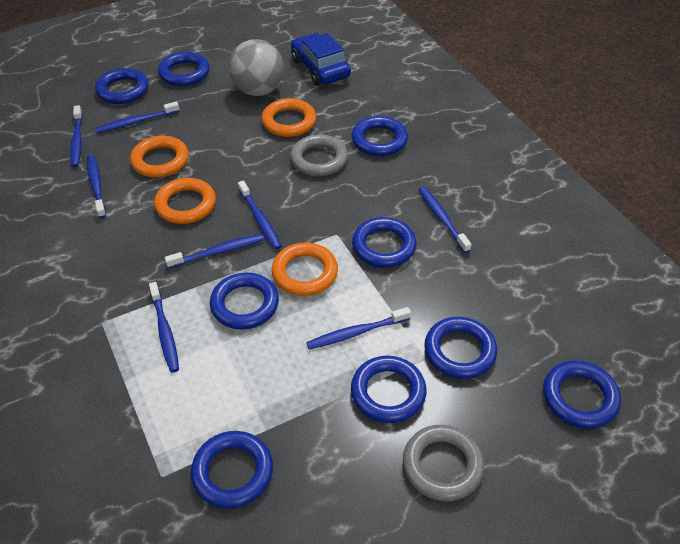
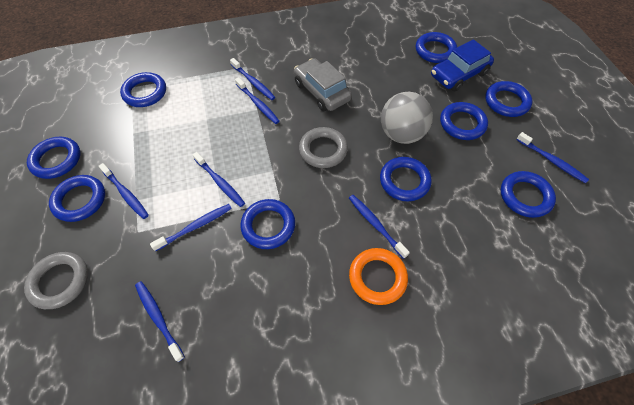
grey car: none = 0 -> [294,58,352,111] = 1
orange ring: [130,136,189,178] [154,178,216,224] [261,98,316,137] [272,243,338,296] = 4 -> [349,248,408,305] = 1

